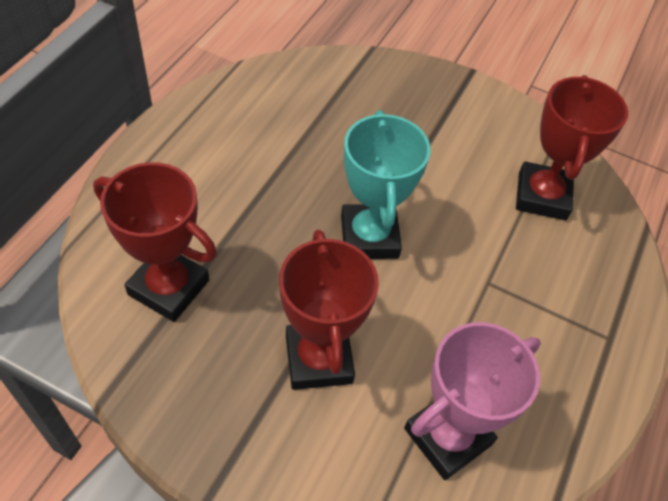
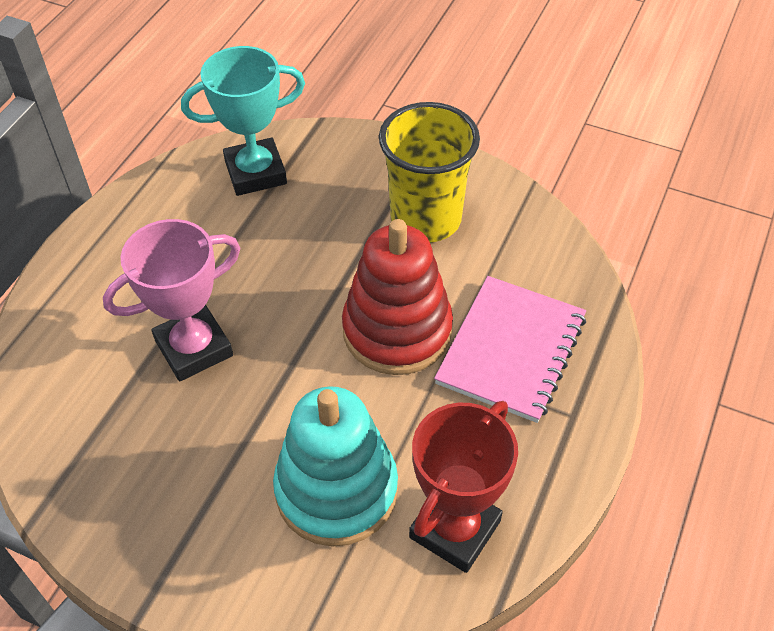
pink notebook: none = 0 -> [434,276,586,423] = 1
red stacking toy: none = 0 -> [342,219,453,375] = 1
red trophy: [93,162,217,322] [279,230,379,390] [516,75,628,220] = 3 -> [409,401,518,573] = 1
turquoise stacking toy: none = 0 -> [273,386,398,547] = 1
yellow cup: none = 0 -> [379,102,480,242] = 1

